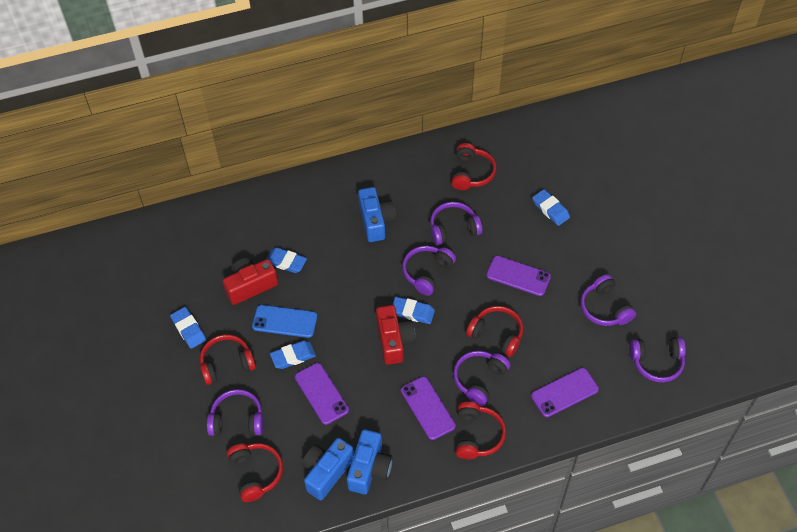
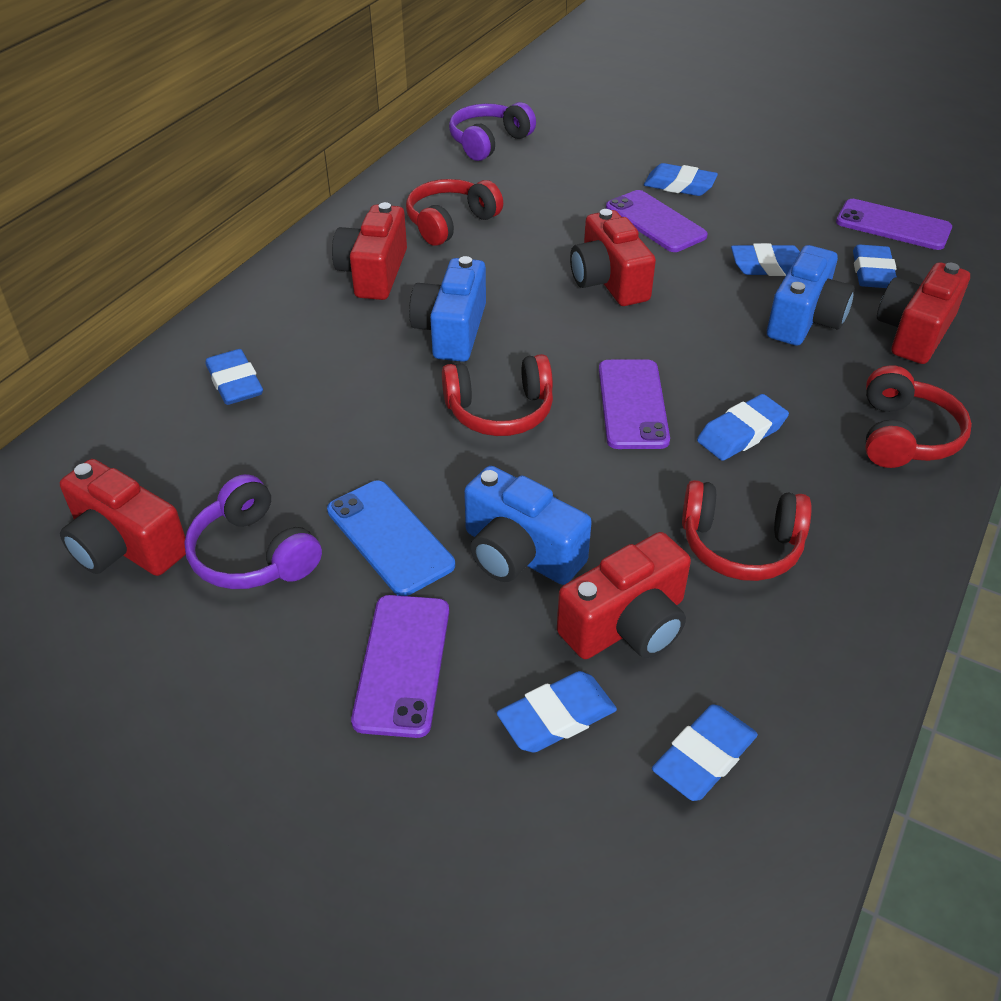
blue eraser: [170,307,206,349] [266,247,307,273] [270,340,316,369] [392,297,435,324] [532,189,570,226] = 5 -> [206,349,263,405] [497,671,617,753] [644,163,718,196] [652,705,758,801] [697,394,789,461] [731,243,800,276] [853,245,897,288] = 7
purple headphones: [207,389,264,436] [402,246,456,296] [430,202,482,245] [453,351,510,406] [580,274,636,326] [629,337,686,383] = 6 -> [184,474,322,589] [449,102,536,161] = 2
red camera: [223,258,278,305] [376,305,416,365] = 2 -> [60,459,186,576] [332,202,407,300] [557,532,691,659] [570,209,656,306] [877,262,970,364] = 5
red headphones: [200,335,256,385] [227,443,283,502] [451,143,496,190] [456,402,506,459] [466,306,523,357] = 5 -> [406,179,503,246] [442,354,553,436] [682,480,812,581] [865,365,972,468] = 4

